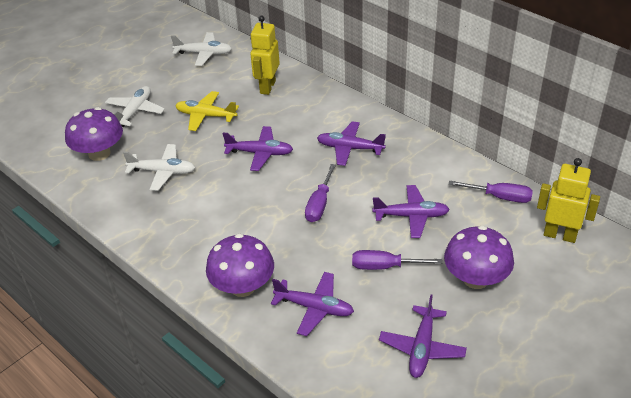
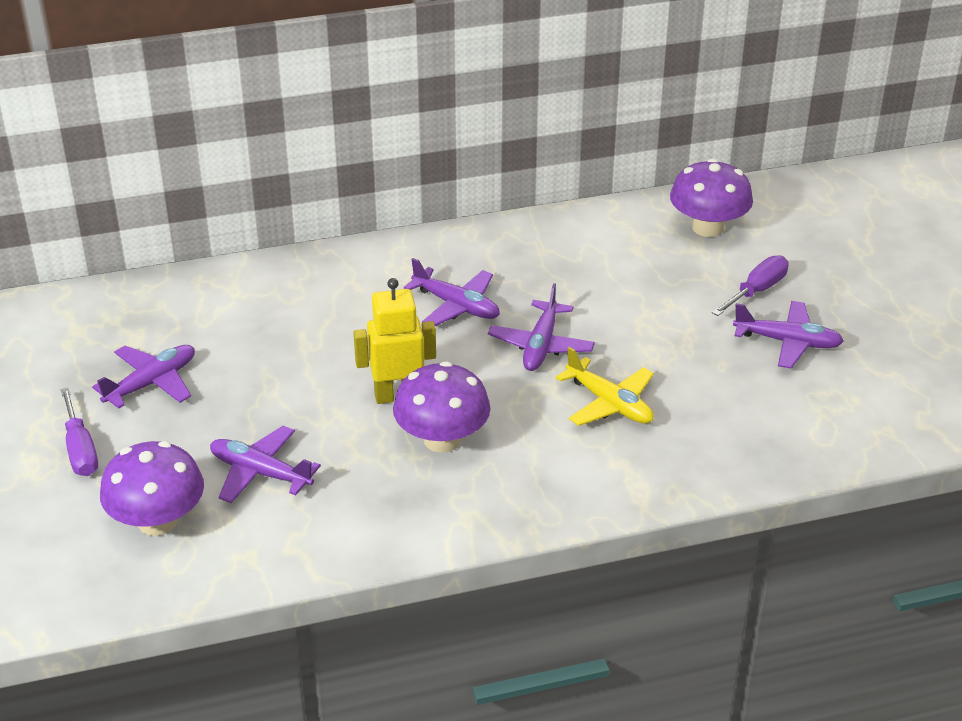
purple screwdriver: [305,164,336,222] [352,250,442,270] [448,181,533,203] = 3 -> [61,387,98,476] [712,255,789,316] = 2
white plane: [105,86,165,127] [123,144,195,191] [171,32,232,66] = 3 -> none = 0
yellow robot: [250,16,280,95] [537,158,600,243] = 2 -> [353,278,436,404] = 1

